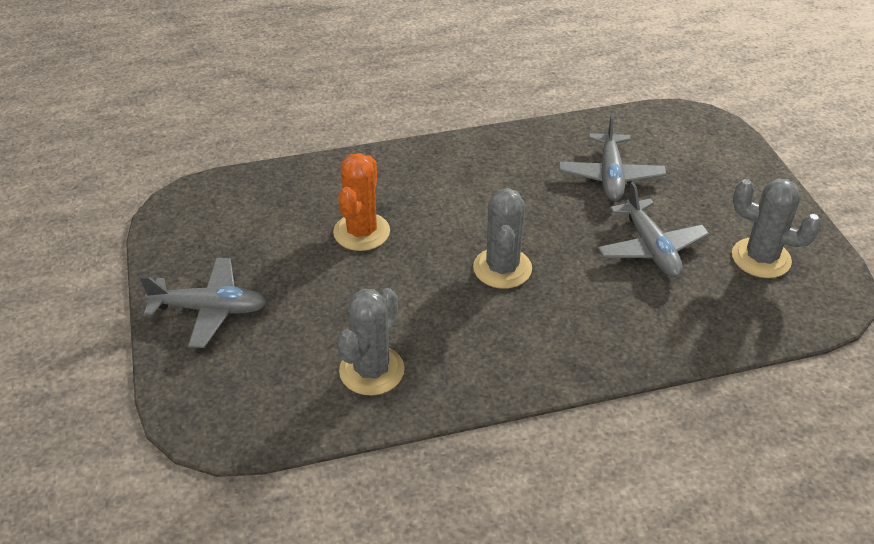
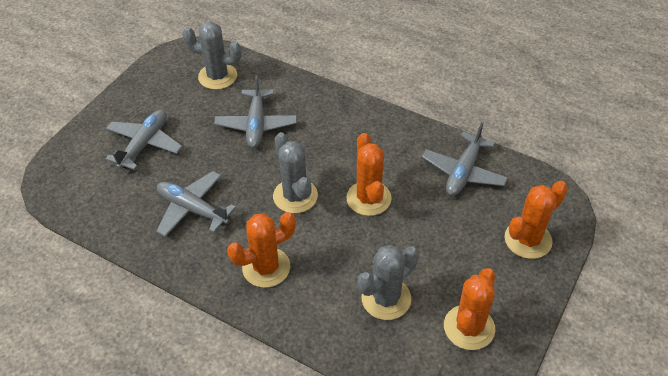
grey plane: [140,258,266,348] [559,114,666,201] [598,182,709,277] = 3 -> [105,110,183,170] [156,171,236,237] [214,75,297,148] [422,122,508,196] = 4
orange cactus: [333,153,390,251] = 1 -> [227,212,296,288] [346,133,392,216] [444,268,495,350] [505,181,568,259] = 4

